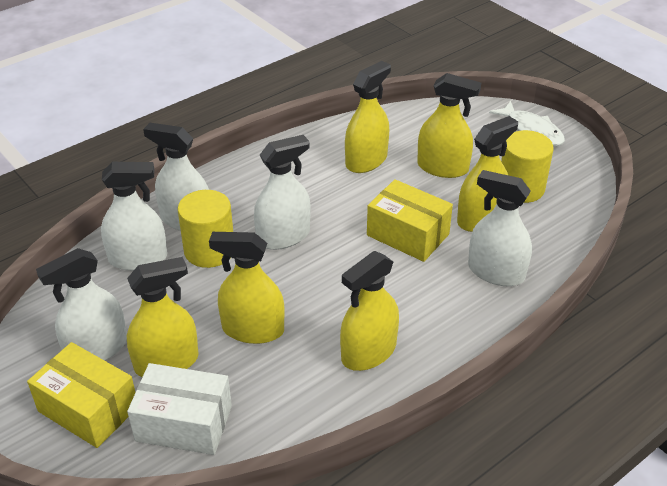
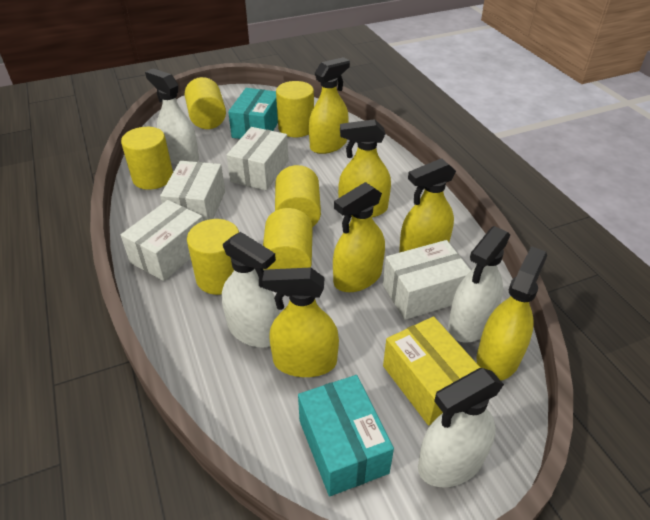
turquoise box: none = 0 -> [228,88,278,139] [298,375,394,496] = 2
white box: [127,363,232,455] = 1 -> [121,200,203,281] [160,161,225,221] [226,127,289,190] [383,240,471,320] = 4
white fish: [489,101,565,146] = 1 -> none = 0
white spray bottle: [36,248,127,361] [101,162,167,271] [143,123,209,231] [254,135,311,250] [468,170,532,286] = 5 -> [145,68,199,165] [222,232,279,347] [418,368,504,487] [448,226,510,343] = 4
yellow box: [27,342,136,448] [367,179,453,262] = 2 -> [383,316,480,426] = 1
yellow cylinder: [178,190,233,268] [501,130,554,203] = 2 -> [121,127,173,190] [185,77,226,129] [187,219,239,295] [263,208,313,270] [275,165,321,226] [276,81,314,137] = 6

